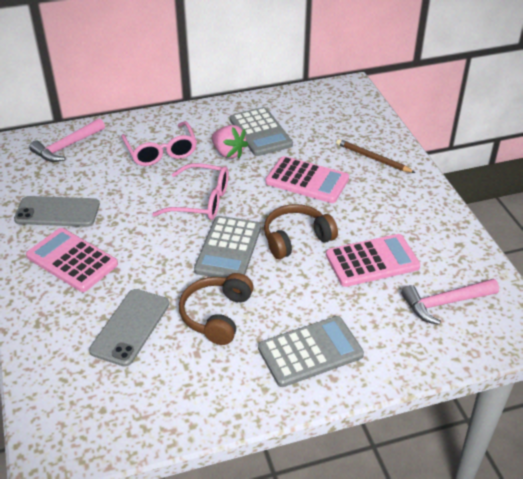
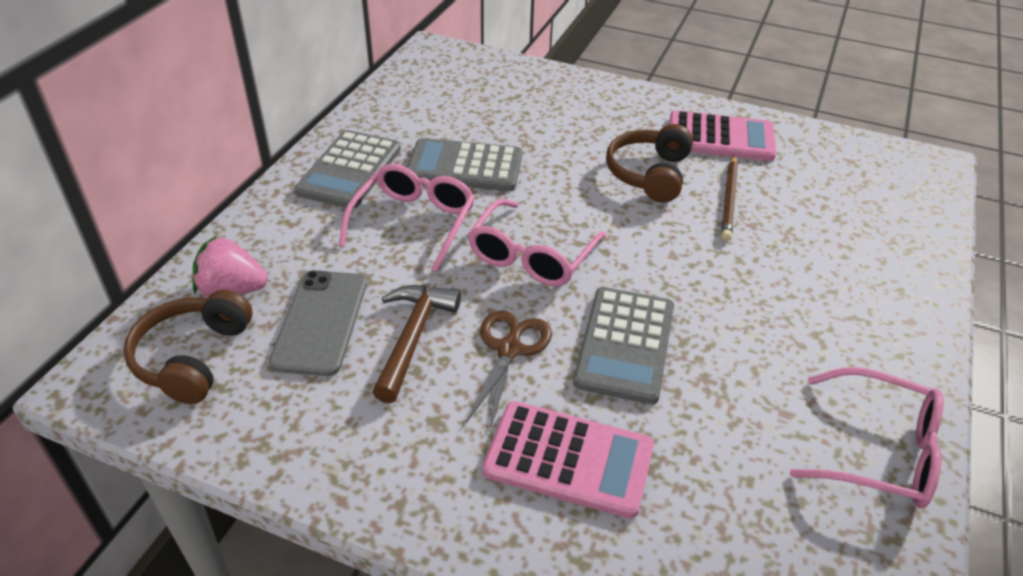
brown hammer: none = 0 -> [372,285,461,403] = 1
brown scissors: none = 0 -> [466,311,552,430] = 1
grey phone: [14,196,100,227] [89,289,169,367] = 2 -> [269,270,367,376] = 1
pink calculator: [26,228,118,292] [265,156,349,203] [326,234,420,287] = 3 -> [483,401,654,519] [669,110,776,161] = 2
pink glasses: [121,121,197,166] [152,163,229,220] = 2 -> [338,164,475,272] [468,199,606,286] [790,367,944,509] = 3
pink hammer: [29,118,105,162] [401,279,499,325] = 2 -> none = 0

